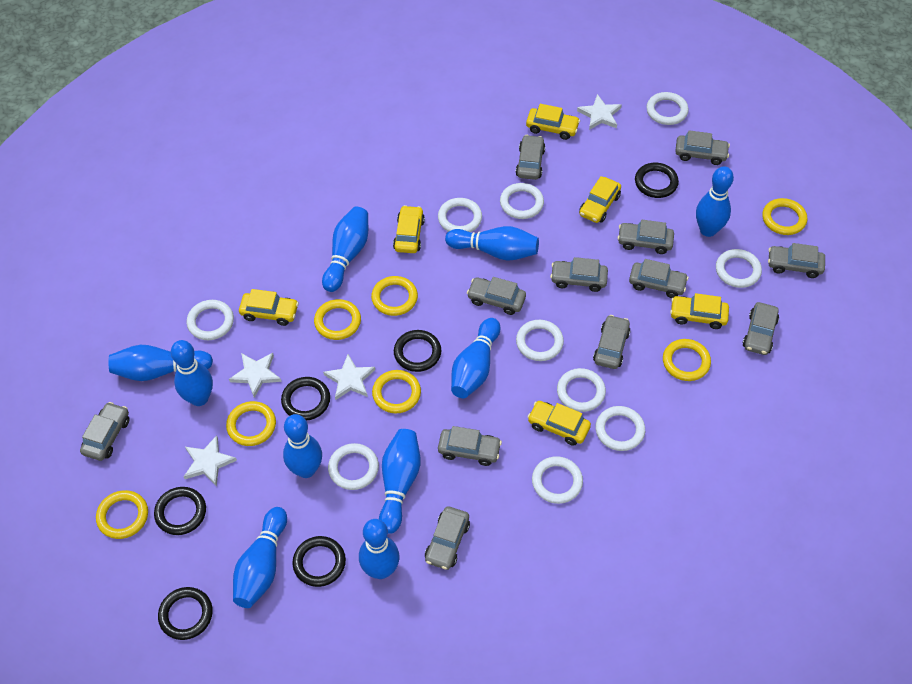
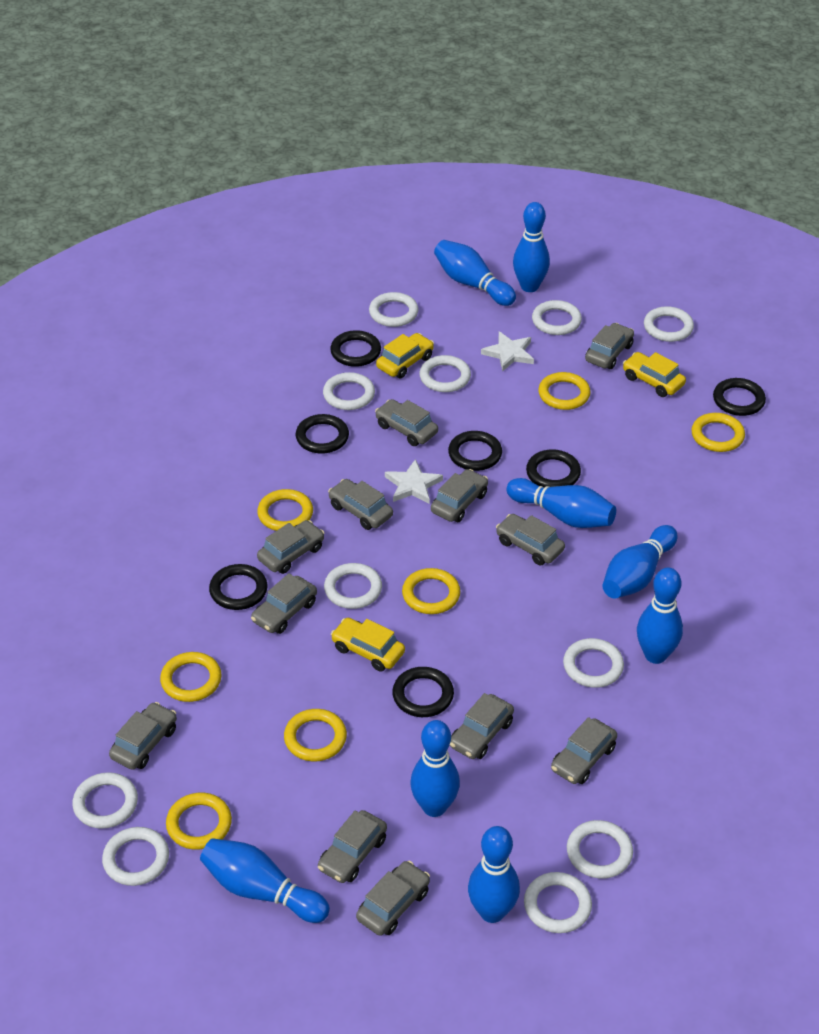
black ring: [154,487,206,535] [158,587,213,640] [281,377,330,421] [292,536,346,587] [394,330,442,372] [635,163,679,198] = 6 -> [209,564,267,610] [296,414,349,454] [330,330,381,367] [392,667,454,717] [448,431,502,471] [526,449,581,488] [713,378,766,416] = 7
blue bowling pin: [109,345,213,381] [171,340,213,406] [233,507,287,608] [283,414,322,478] [322,207,368,292] [359,519,400,579] [379,429,421,534] [445,226,539,261] [451,318,500,398] [696,166,734,237] = 10 -> [200,838,330,923] [410,720,460,817] [434,240,516,306] [468,826,520,923] [506,478,616,528] [513,202,550,292] [602,525,677,599] [637,567,683,664] = 8
white ring: [187,300,234,340] [328,443,379,490] [438,198,482,232] [500,183,544,219] [516,320,564,361] [532,456,583,504] [557,368,606,412] [595,406,645,451] [647,92,688,125] [716,249,762,288] = 10 -> [72,772,138,829] [102,827,169,886] [323,372,375,410] [324,563,382,609] [369,292,418,327] [419,355,471,392] [524,872,592,933] [532,300,582,335] [563,638,624,688] [567,820,633,879] [644,306,694,342] = 11
white star: [183,436,237,486] [229,353,282,398] [323,354,375,400] [577,94,622,130] = 4 -> [385,459,443,504] [481,332,534,372] = 2
yellow car: [239,289,299,326] [393,205,425,253] [526,104,580,140] [527,401,591,446] [579,176,621,223] [670,293,729,329] = 6 -> [331,618,405,671] [376,333,434,378] [623,352,686,397] = 3

